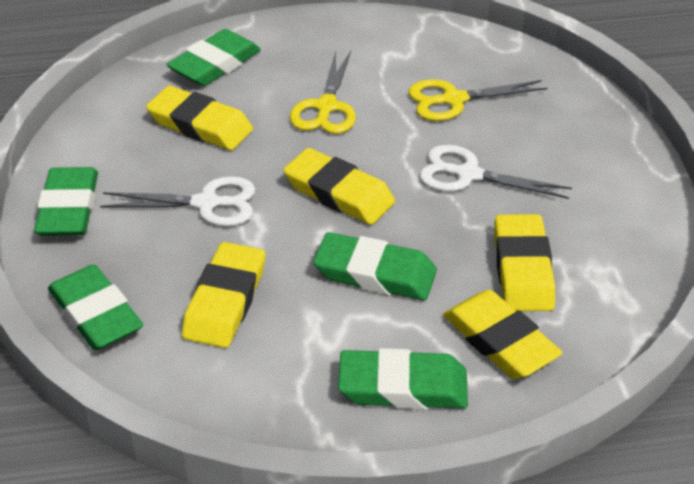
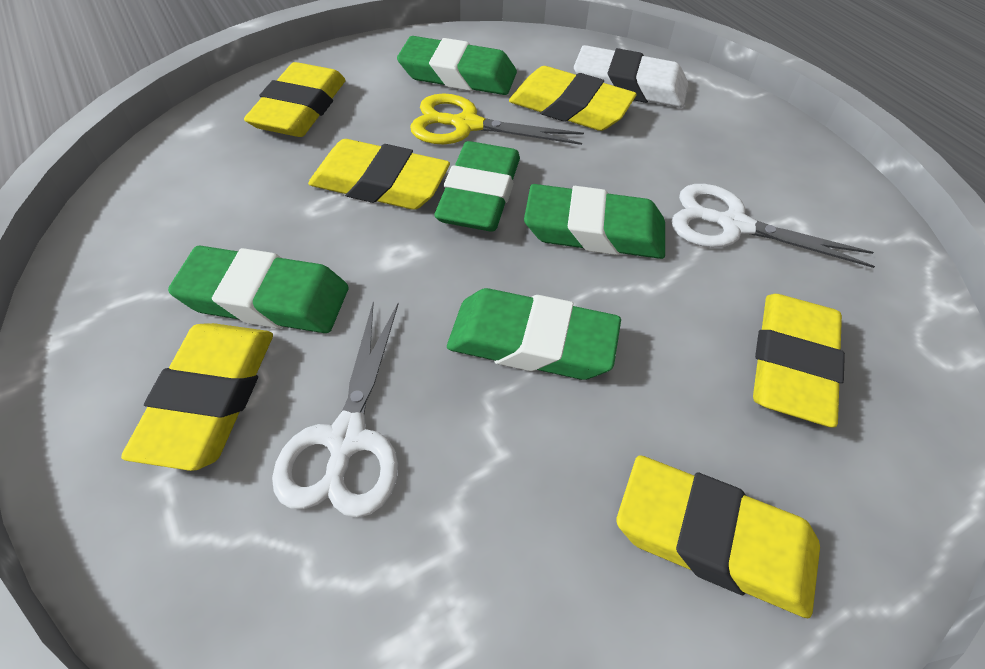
white eraser: none = 0 -> [574,45,688,108] = 1
yellow eraser: [146,86,253,151] [182,242,266,348] [283,148,395,225] [443,290,563,379] [494,214,555,311] = 5 -> [121,323,273,471] [244,62,345,137] [308,139,450,210] [509,66,637,131] [617,455,820,618] [753,294,845,428] = 6
yellow scissors: [290,51,356,134] [408,79,547,121] = 2 -> [410,93,584,145] = 1

